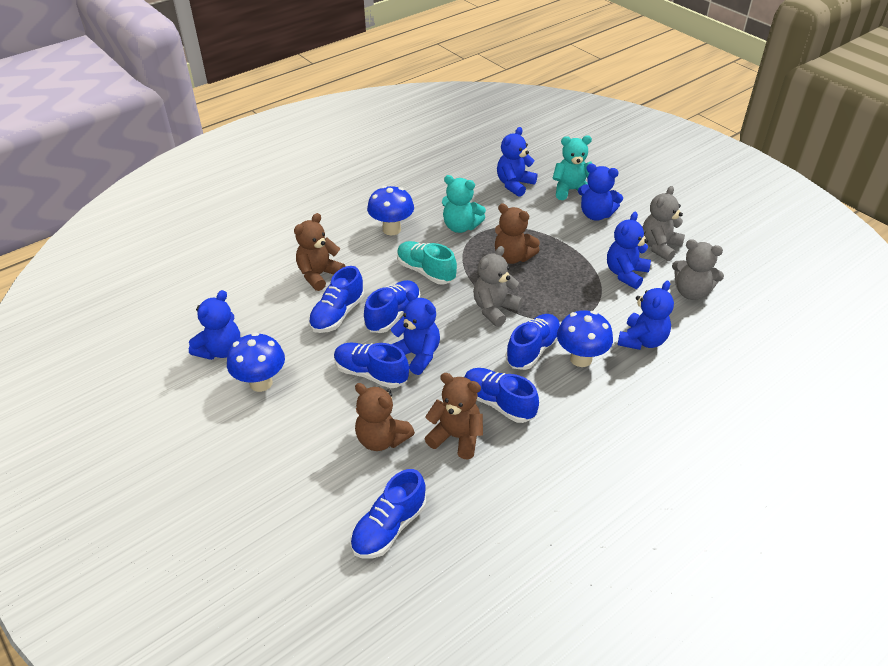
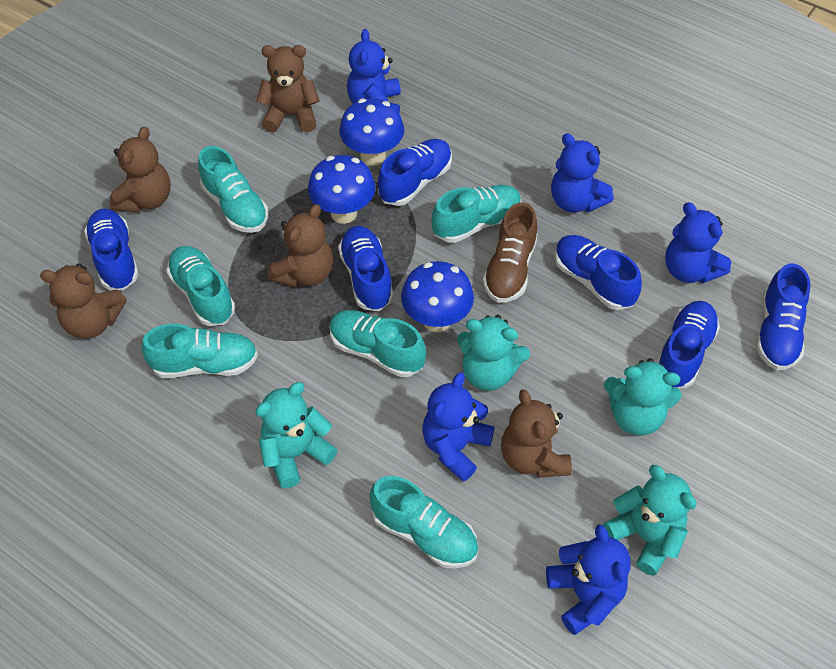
blue teddy bear: [189,290,240,360] [391,291,440,375] [497,127,538,197] [578,163,623,221] [607,212,651,289] [618,280,674,350] = 6 -> [347,29,401,113] [422,373,495,482] [546,524,631,635] [551,133,613,212] [665,202,731,283] = 5
brown shoe: none = 0 -> [483,202,538,303] = 1
brown teddy bear: [294,213,346,291] [355,383,415,451] [425,373,483,459] [495,203,540,264] = 4 -> [40,263,127,339] [110,127,171,213] [256,45,320,132] [268,204,333,288] [501,389,572,478] = 5
grey teddy bear: [473,246,523,327] [643,186,685,261] [672,239,724,300] = 3 -> none = 0
turquoise shoe: [397,241,457,285] = 1 -> [141,324,258,378] [166,246,235,326] [198,146,268,233] [329,310,426,377] [370,476,478,569] [432,185,522,243] = 6
turquoise teddy bear: [442,175,486,233] [552,136,592,200] = 2 -> [255,382,338,488] [457,315,530,391] [603,465,697,576] [604,358,682,436] = 4

